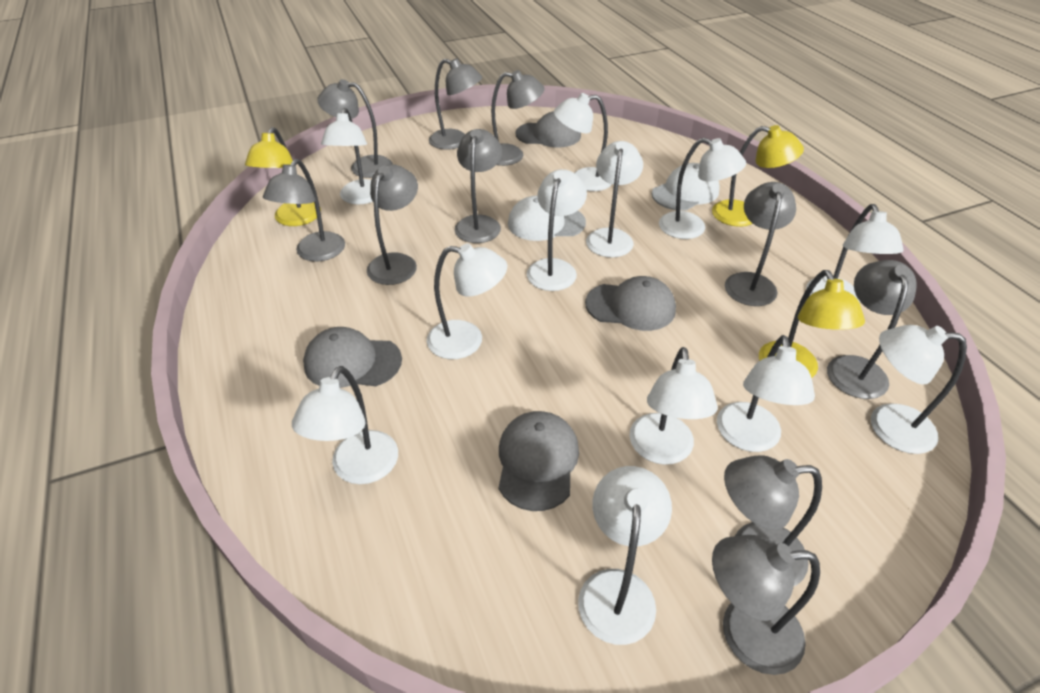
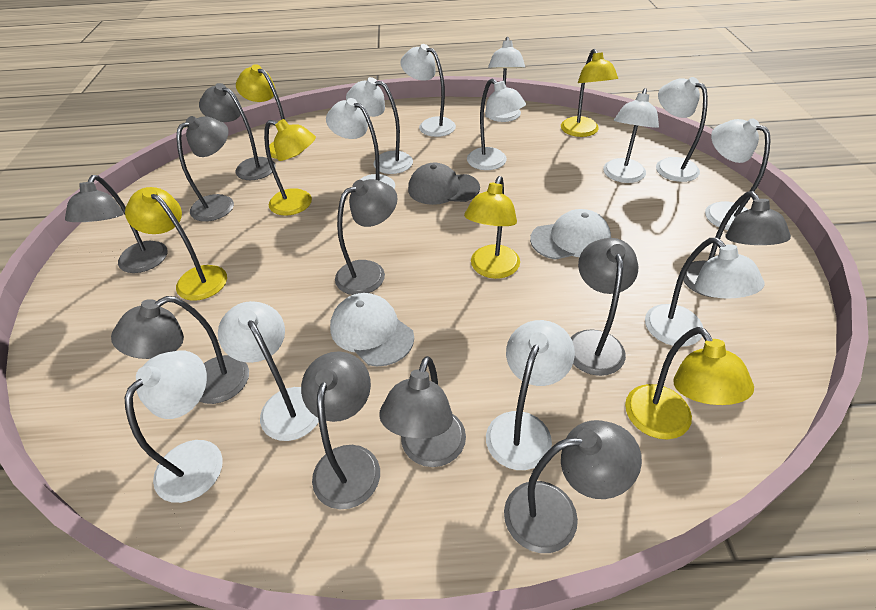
grey cap: [303,327,402,388] [499,411,579,511] [515,111,581,148] [585,276,676,331] = 4 -> [408,162,480,205] = 1
yellow lamp: [245,127,321,226] [712,125,804,227] [759,270,865,378] = 3 -> [125,187,227,301] [236,64,302,159] [264,119,316,216] [464,176,520,279] [561,49,618,137] [625,327,754,439] = 6

